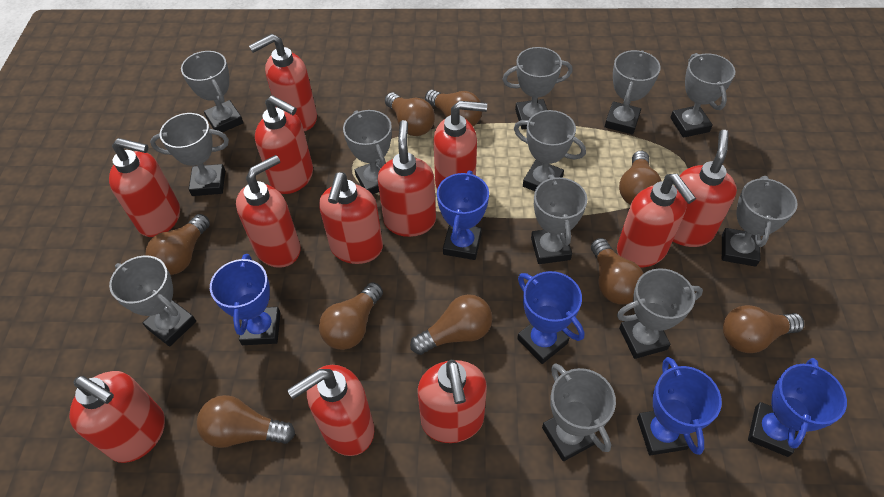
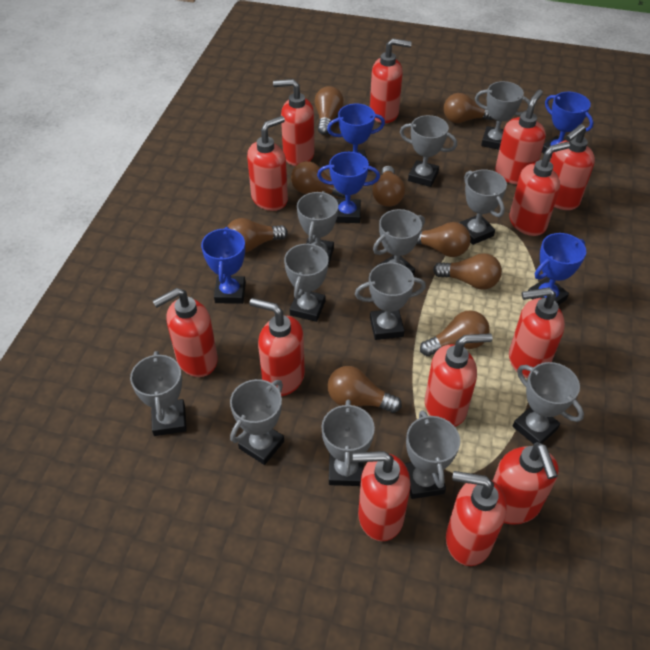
red soap dispenser: [69,371,165,463] [109,138,180,237] [236,155,301,268] [249,34,317,131] [255,95,313,194] [287,365,374,456] [319,172,383,264] [378,120,436,237] [417,360,487,443] [433,101,487,189] [617,174,696,268] [673,130,737,247] = 12 -> [153,288,218,377] [247,116,288,211] [250,298,305,396] [273,79,314,166] [353,451,410,541] [370,38,412,123] [425,333,493,427] [446,471,507,566] [493,442,558,525] [495,90,546,185] [509,287,565,378] [510,142,570,236] [550,124,595,210] = 13

